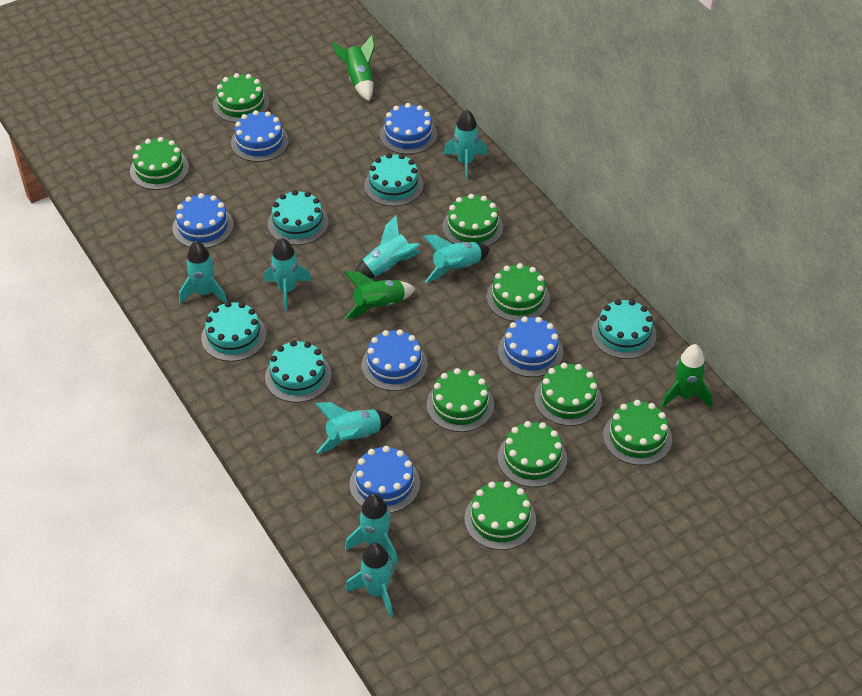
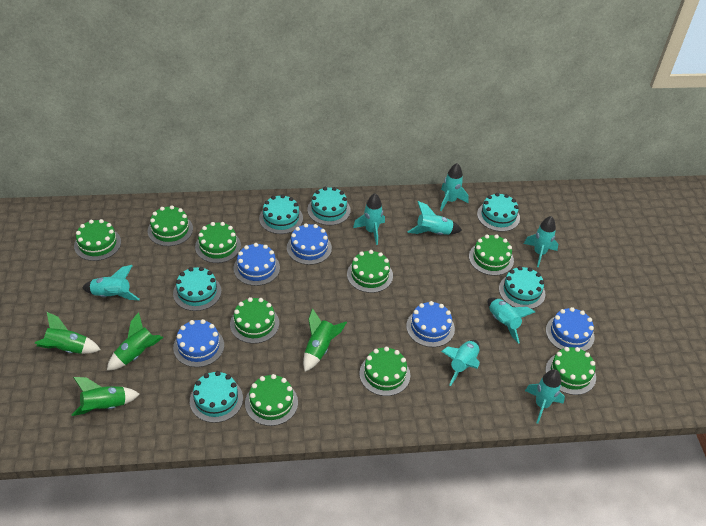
blue cake: [172,193,234,248] [231,110,289,162] [350,446,420,513] [362,329,428,391] [380,103,437,154] [498,316,563,377] = 6 -> [173,319,224,367] [233,243,280,286] [287,223,332,265] [406,301,455,347] [546,307,594,351] = 5
green rocket: [332,35,375,101] [344,271,416,320] [661,344,713,408] = 3 -> [34,312,101,354] [71,377,140,416] [107,312,163,371] [303,308,347,372] = 4
turquoise cake: [201,301,267,362] [265,340,332,403] [268,190,329,245] [364,153,424,207] [592,299,657,359] = 5 -> [173,267,221,311] [190,371,243,423] [259,194,303,234] [307,187,351,225] [477,193,520,232] [499,266,545,309] = 6

